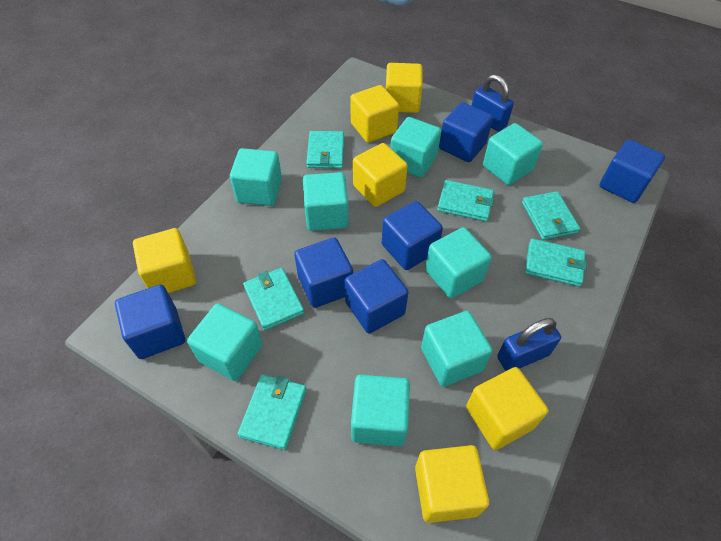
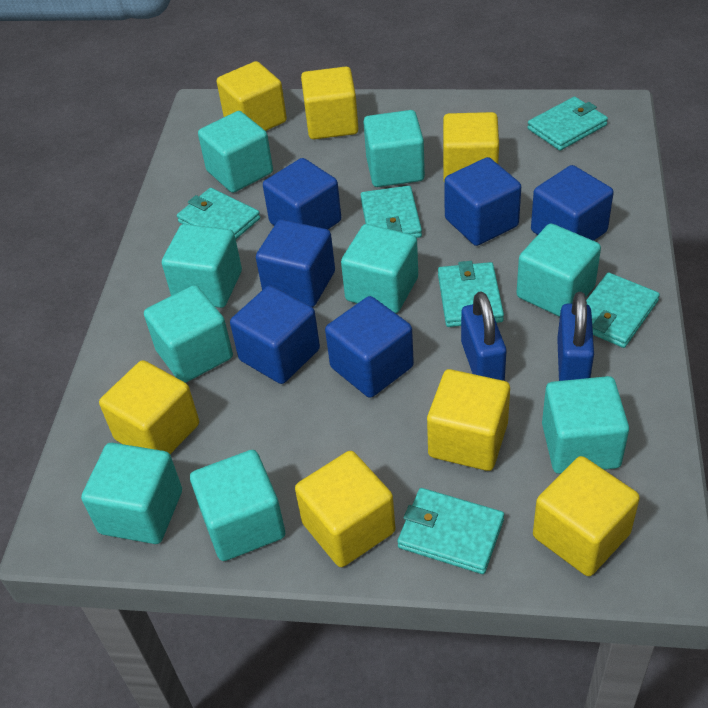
turquoise cube: [187,304,263,381] [230,148,282,206] [303,172,349,231] [351,375,410,446] [390,117,441,178] [421,311,492,387] [425,227,492,299] [483,123,543,185] = 8 -> [81,443,182,544] [144,285,233,383] [162,224,242,308] [190,450,285,561] [198,111,273,193] [341,224,418,313] [363,110,425,187] [516,224,601,317] [542,376,629,474] = 9
yellow cube: [133,228,196,293] [350,85,399,143] [353,143,408,207] [386,63,423,113] [415,445,489,523] [466,367,548,450] = 6 -> [99,360,199,454] [217,61,287,131] [295,451,395,567] [301,66,359,139] [427,369,510,471] [443,112,499,181] [533,456,640,576] = 7

